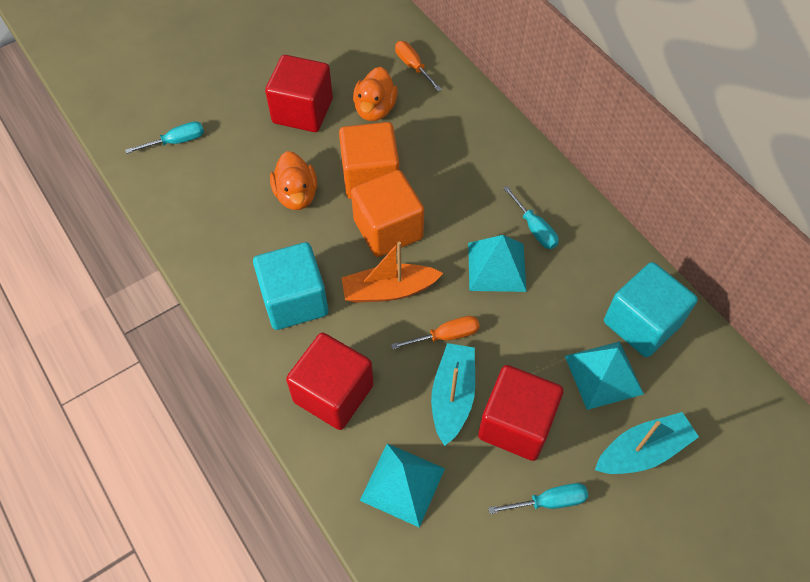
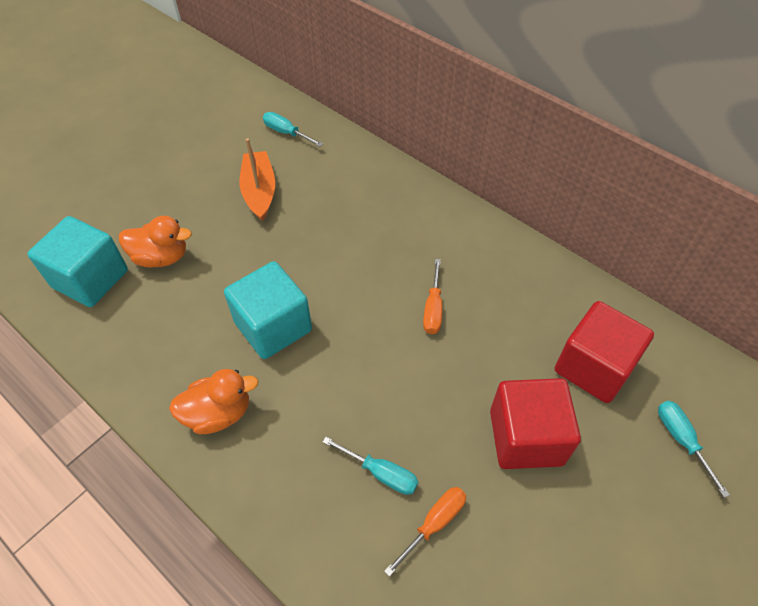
orange cube: [339,122,399,199] [351,170,424,257] = 2 -> none = 0
red cube: [265,55,333,132] [286,333,374,430] [478,365,563,461] = 3 -> [490,378,581,469] [555,301,654,403] = 2
turquoise boat: [431,343,475,446] [595,412,699,474] = 2 -> none = 0
turquoise pyramid: [360,444,445,528] [468,235,527,292] [565,341,644,410] = 3 -> none = 0

